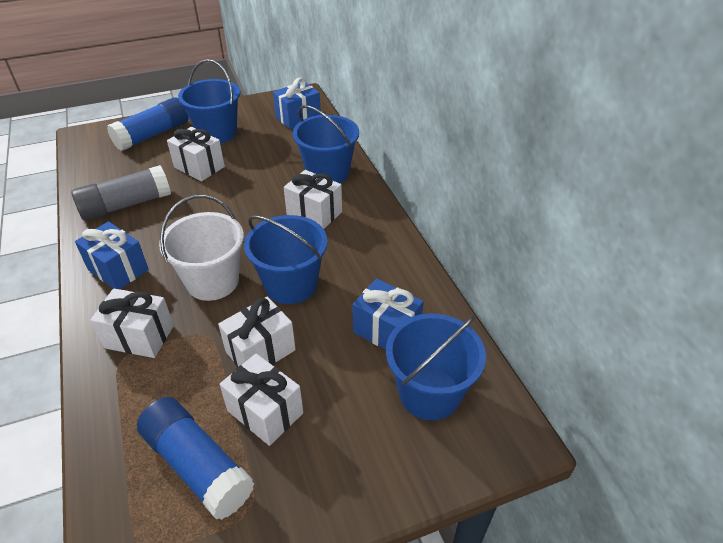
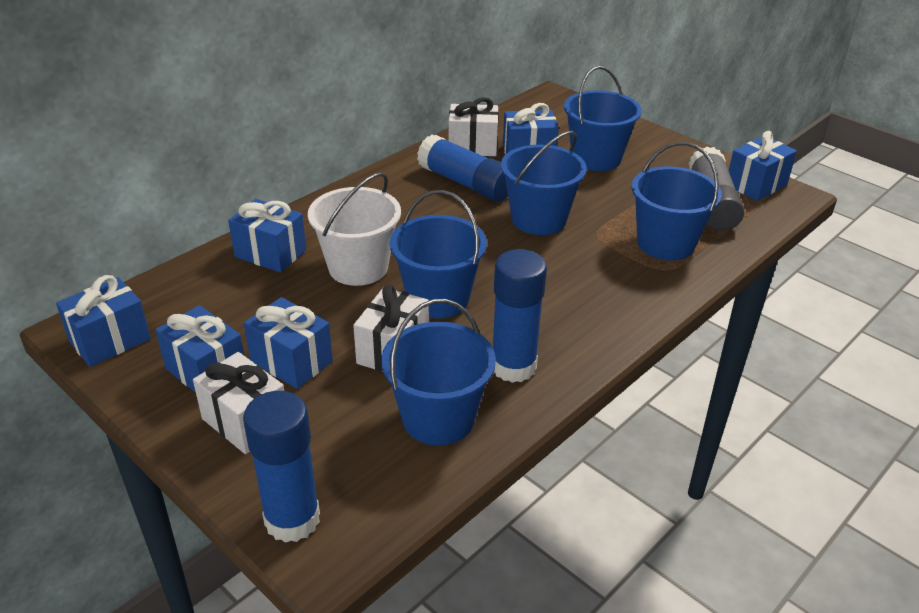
blue bucket: [178,59,240,144] [244,215,328,304] [293,105,359,183] [386,313,486,420] = 4 -> [381,299,496,446] [390,190,487,318] [501,131,587,235] [564,66,642,171] [631,142,722,260] = 5
blue gift: [75,221,149,289] [273,77,321,129] [352,278,424,350] = 3 -> [56,275,151,367] [155,305,244,393] [228,199,306,273] [244,297,333,389] [503,103,559,155] [729,131,797,201] = 6
blue glue stick: [107,97,189,151] [137,397,254,520] = 2 -> [243,391,320,543] [417,134,508,202] [493,249,547,383] = 3
white gift: [90,288,174,358] [167,127,225,181] [218,297,296,367] [220,354,303,446] [284,170,342,229] = 5 -> [193,352,284,454] [353,285,429,372] [449,97,499,156] = 3

